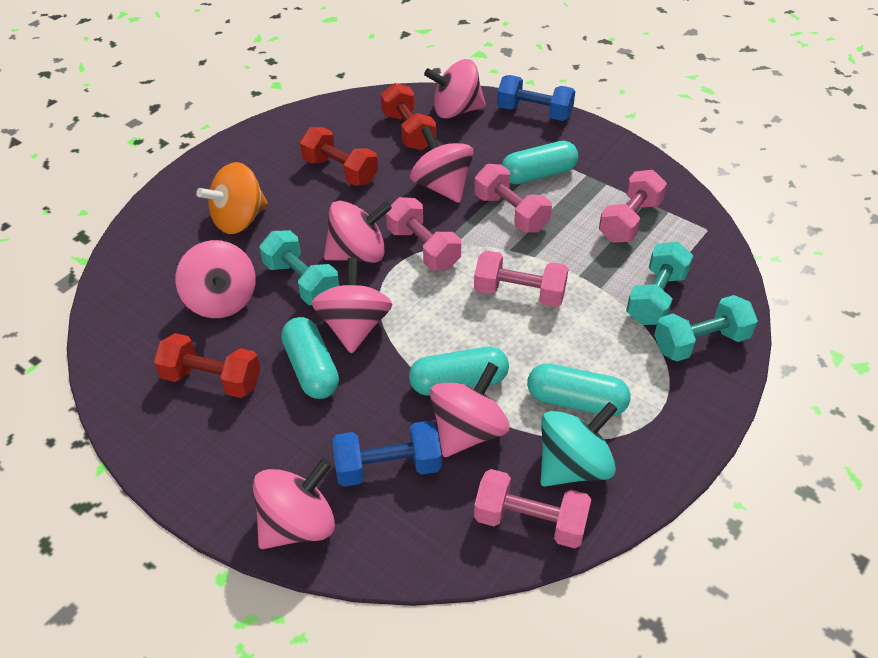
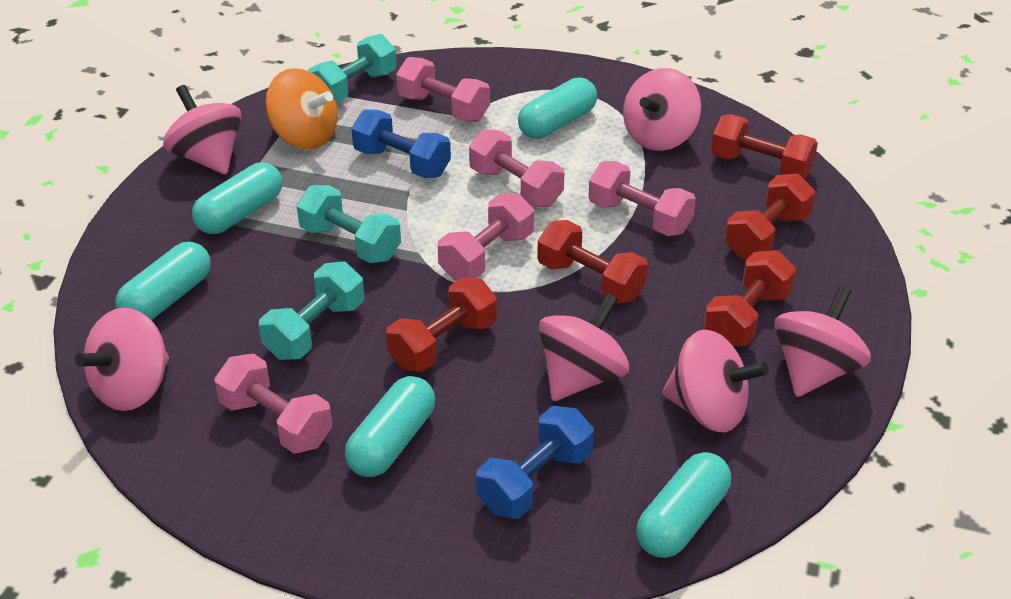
pink spinning top: [175,240,256,318] [253,458,335,549] [312,258,392,354] [324,201,392,263] [410,126,474,203] [424,59,486,119] [430,362,509,457] = 7 -> [75,308,169,411] [163,85,242,175] [539,293,629,401] [623,68,701,151] [662,329,769,433] [774,286,871,397] = 6
red dumbbell: [154,333,261,398] [300,127,378,186] [381,83,436,150] = 3 -> [386,278,497,372] [537,220,648,304] [704,250,796,346] [711,114,818,178] [725,173,815,259] = 5
turquoise capsule: [281,317,339,399] [409,347,509,396] [501,141,578,184] [527,363,631,416] = 4 -> [116,242,211,320] [192,163,282,234] [345,376,435,477] [518,78,597,139] [636,452,731,558] = 5
turquoise spinning top: [540,402,618,487] = 1 -> none = 0

